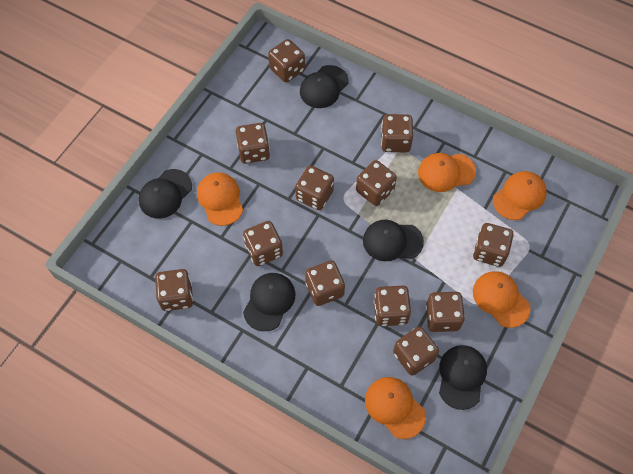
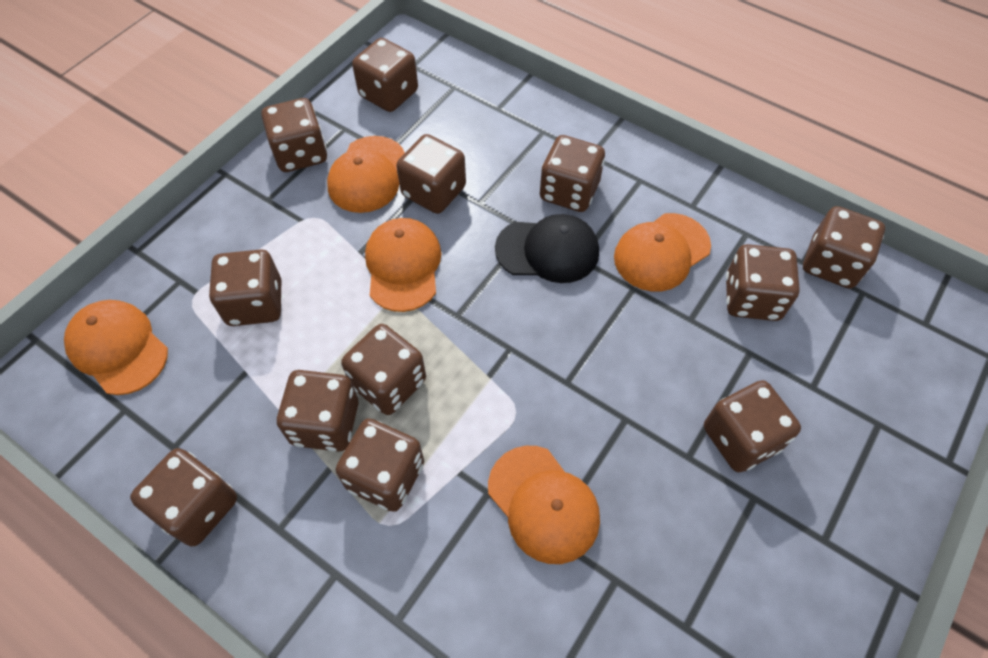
black cap: [139,169,192,219] [243,273,295,331] [300,65,349,108] [363,220,424,261] [439,345,487,410] = 5 -> [495,214,599,283] = 1

